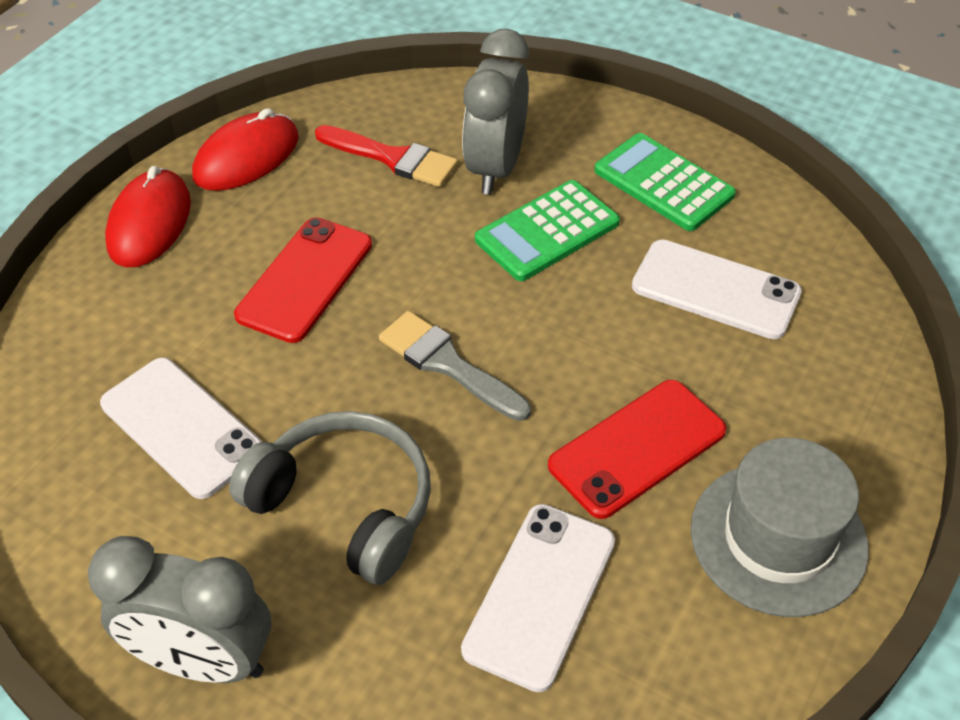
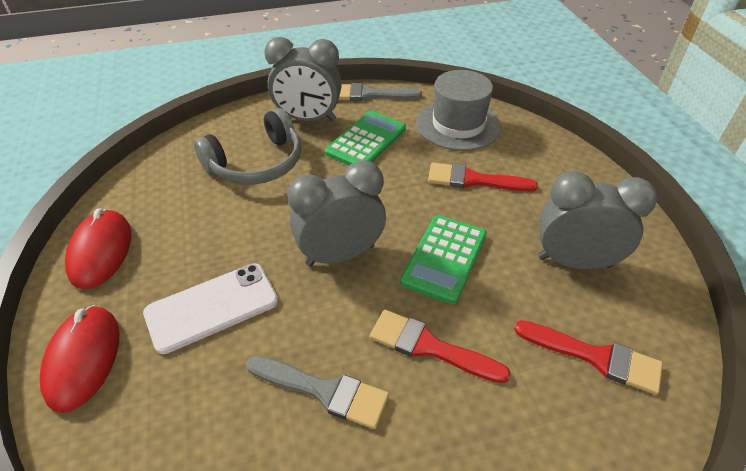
grey brush: [379,311,531,421] = 1 -> [246,356,389,429] [338,83,422,101] = 2
grey clock: [88,536,271,683] [462,29,529,195] = 2 -> [264,37,342,121] [287,160,386,266] [538,171,657,269] = 3
red brush: [315,125,458,187] = 1 -> [370,310,511,384] [428,163,538,192] [514,320,663,395] = 3
red phone: [234,217,372,343] [548,380,727,519] = 2 -> none = 0
white phone: [100,357,262,499] [461,504,615,692] [632,239,802,339] = 3 -> [143,263,278,354] = 1

